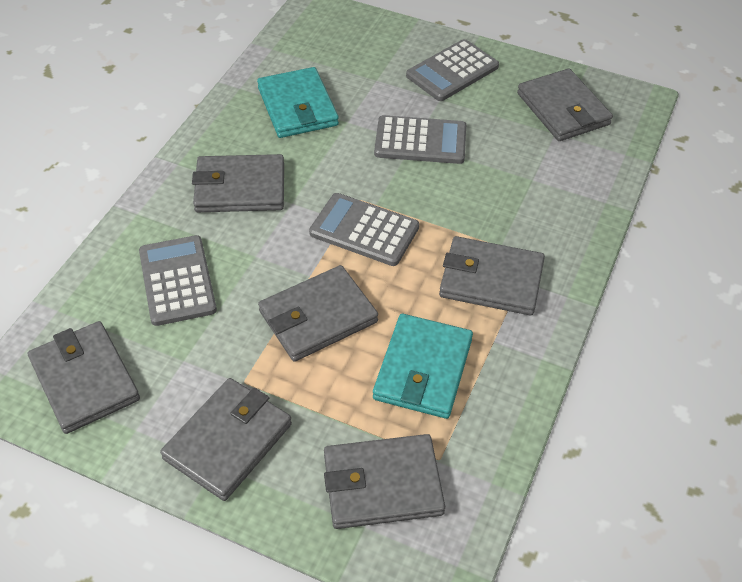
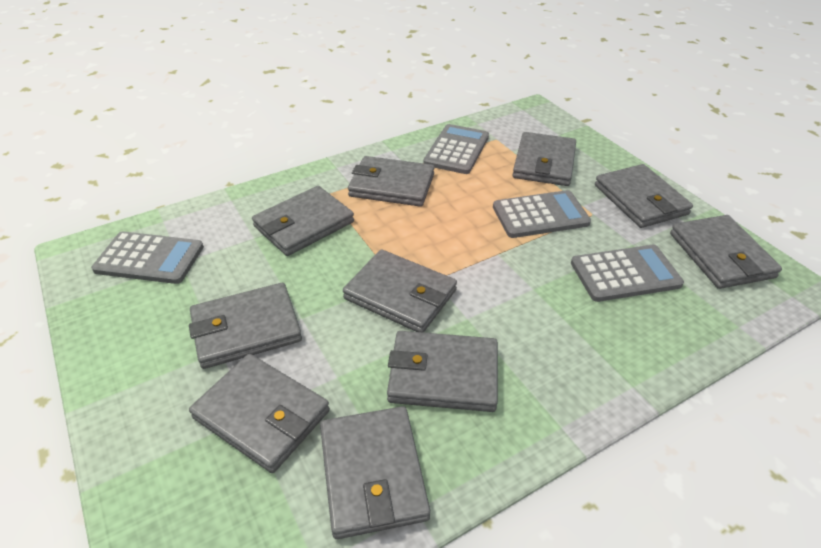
grey wallet: [28,321,140,434] [160,378,292,501] [192,154,284,212] [258,265,378,362] [324,434,445,529] [439,236,545,315] [517,68,613,141] = 7 -> [189,283,302,369] [189,354,330,473] [252,186,354,256] [320,406,430,539] [343,249,457,333] [348,156,435,207] [387,331,498,412] [513,132,576,186] [595,164,693,228] [670,215,782,289] = 10
turquoise wallet: [257,67,339,138] [373,314,473,419] = 2 -> none = 0

